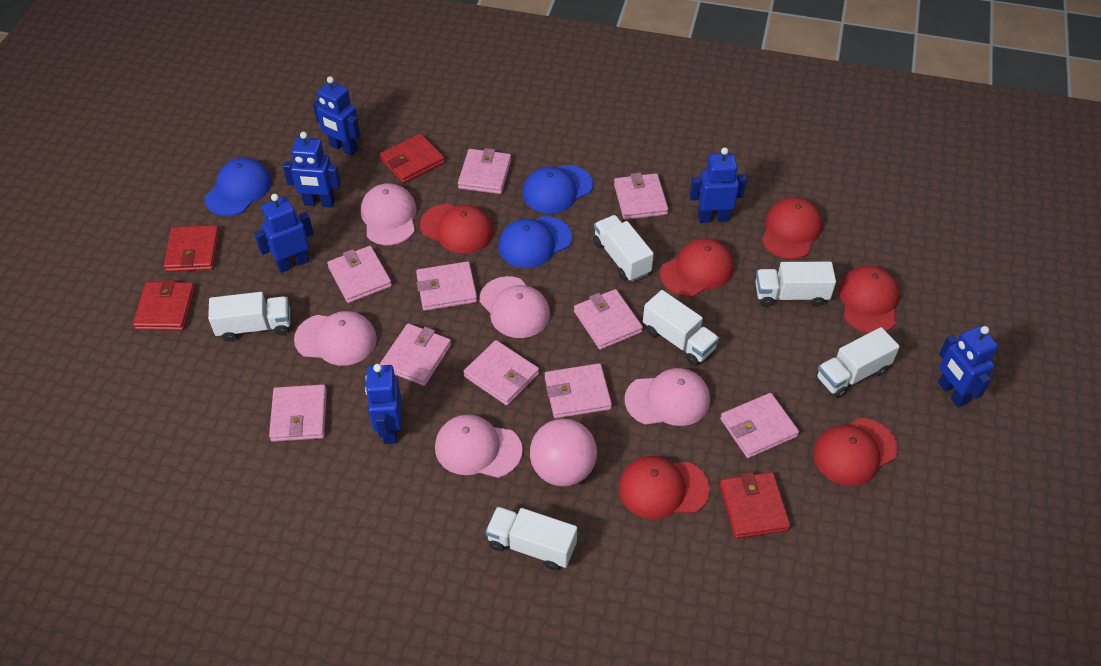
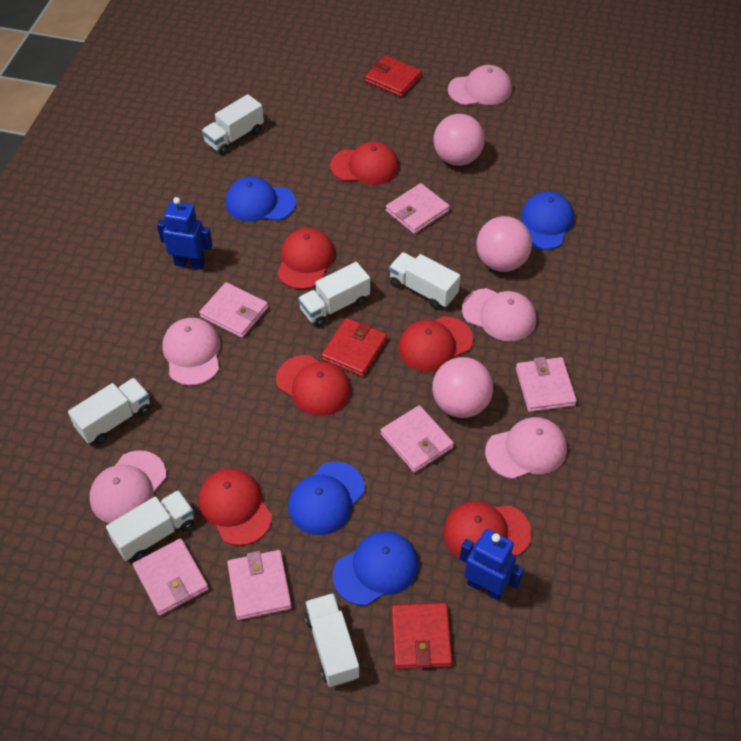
blue cap: [205,158,272,216] [498,216,572,268] [523,165,593,214] = 3 -> [225,177,296,222] [288,462,365,535] [332,531,419,606] [521,191,574,250] = 4
blue robot: [254,194,314,273] [283,132,341,208] [313,76,360,156] [365,364,401,444] [690,147,747,223] [938,326,998,407] = 6 -> [157,197,212,270] [460,529,524,601] = 2
pink ball: [530,419,597,486] = 1 -> [432,357,493,418] [433,114,485,166] [476,216,532,272] = 3
pink wallet: [269,384,327,442] [327,246,392,303] [380,323,451,386] [416,261,477,311] [458,148,511,194] [463,340,539,405] [545,363,612,418] [574,289,643,350] [614,173,668,220] [720,393,799,458] = 10 -> [133,538,209,616] [199,282,268,338] [227,550,292,620] [381,405,454,472] [386,183,450,234] [516,357,577,412] = 6
red wallet: [133,279,195,331] [164,225,219,272] [380,134,445,183] [720,472,791,539] = 4 -> [321,318,387,377] [365,56,422,97] [391,603,452,669] = 3

